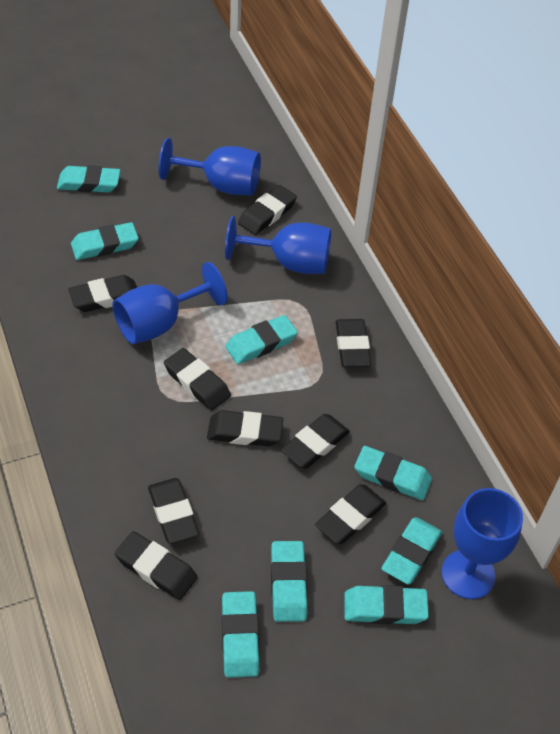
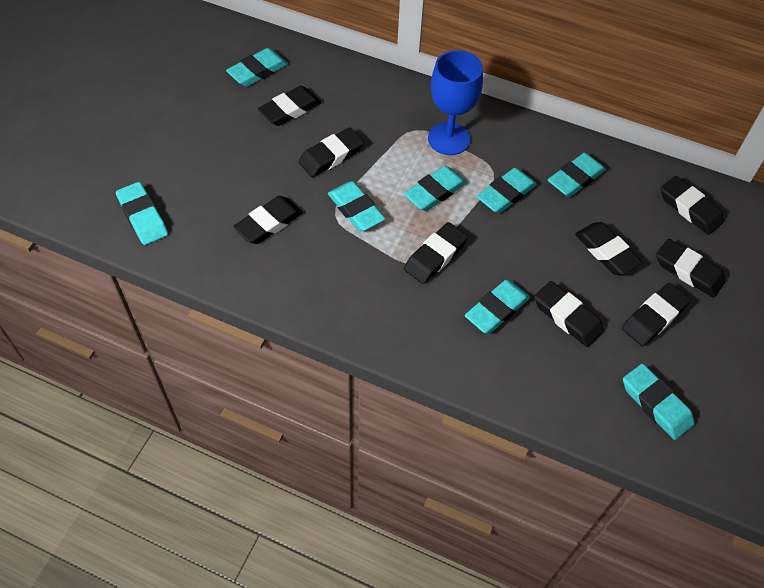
blue goblet: [113,262,228,344] [159,138,261,195] [225,216,331,274] [442,488,523,599] = 4 -> [428,50,483,155] = 1

